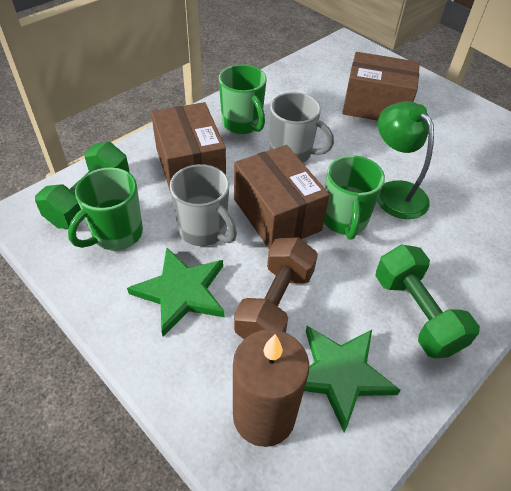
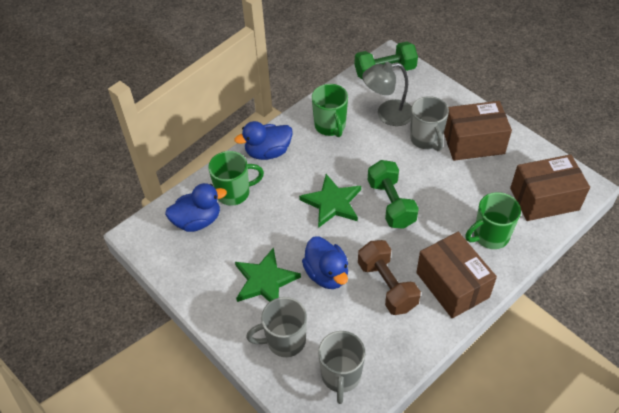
blue duck: none = 0 -> [165,183,227,232] [235,121,293,160] [302,236,348,289] = 3
brown candle: [233,329,309,447] = 1 -> none = 0
green lamp: [377,101,434,219] = 1 -> none = 0
grey lamp: none = 0 -> [362,62,412,126] = 1
grey mug: [170,164,237,246] [270,92,334,163] = 2 -> [246,297,307,357] [318,331,365,404] [410,96,449,151] = 3

